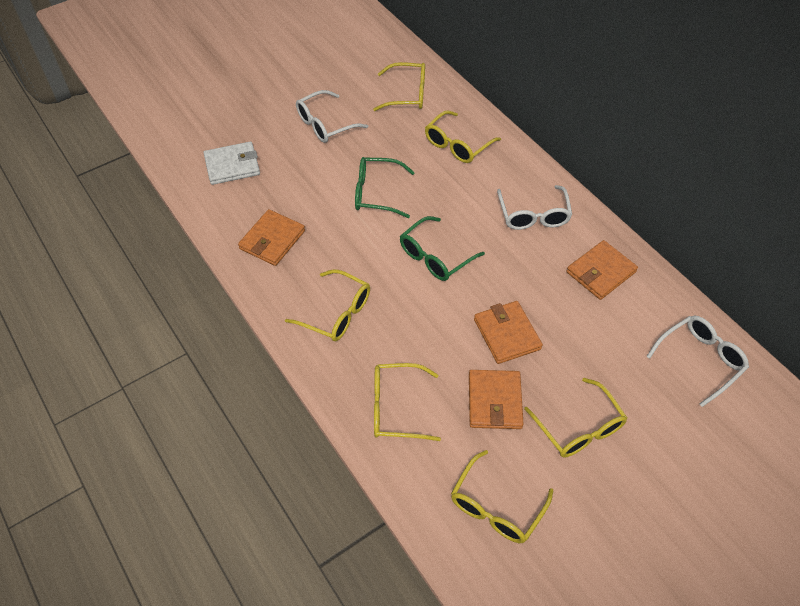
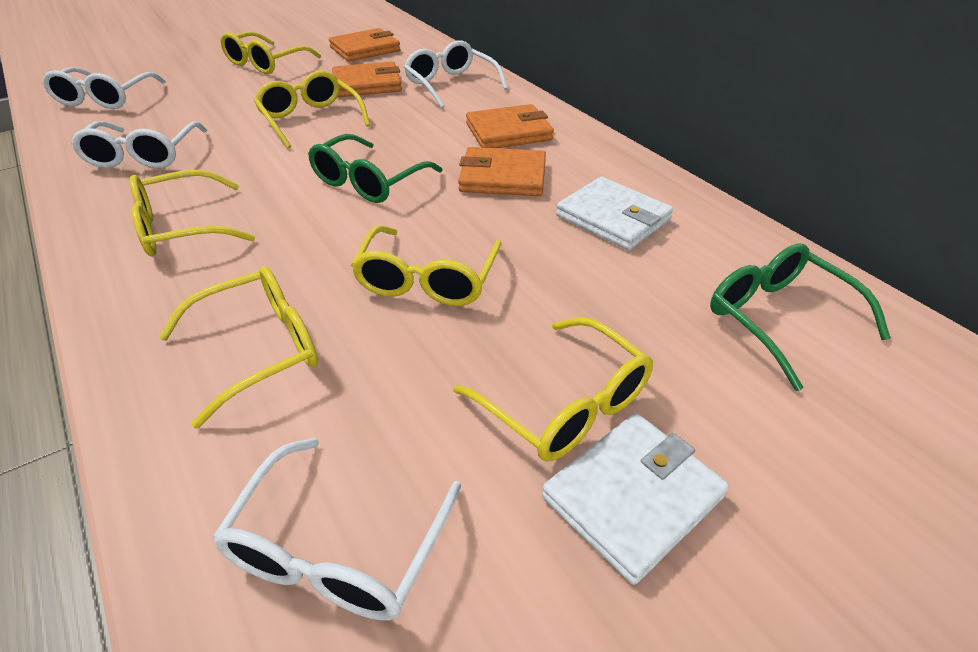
white glasses: [296,90,368,143] [497,185,572,230] [646,316,749,407] = 3 -> [42,67,166,109] [71,121,207,168] [213,438,461,621] [404,40,508,108] = 4
white wallet: [204,142,260,185] = 1 -> [542,413,729,585] [556,177,673,250] = 2

